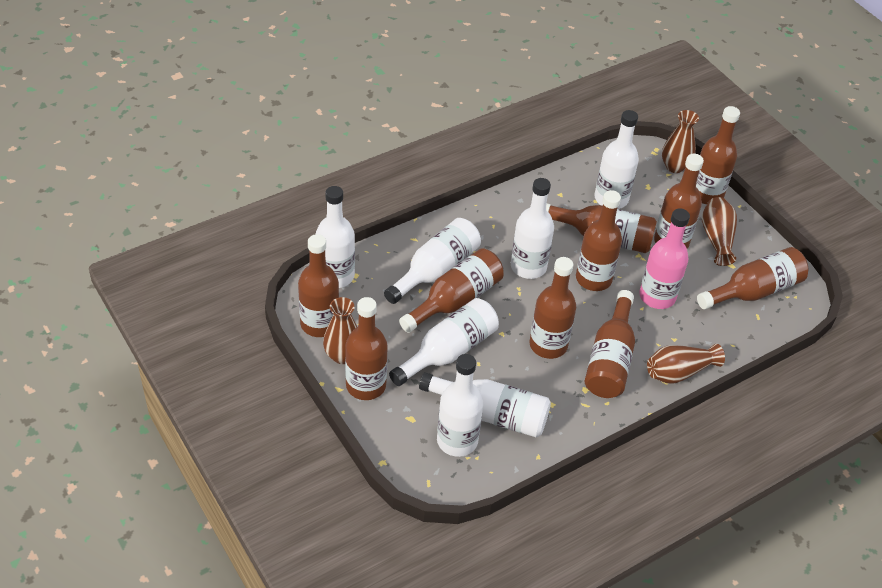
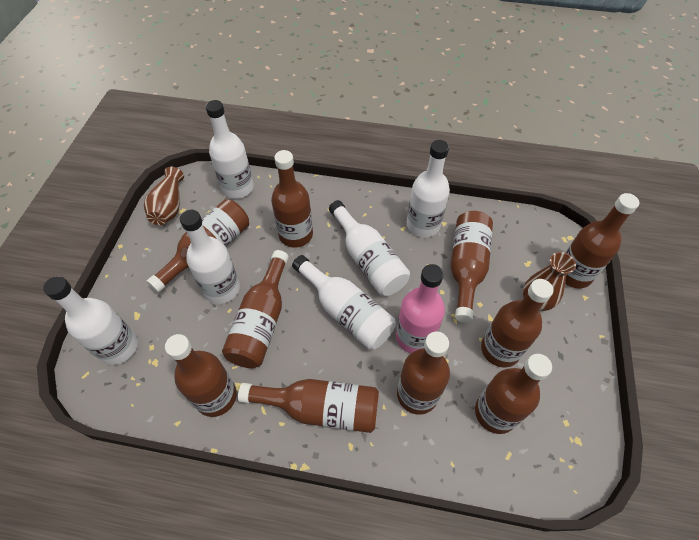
brown vase: [323,297,357,364] [647,344,725,384] [662,110,699,173] [702,197,737,266] = 4 -> [144,167,184,225] [523,252,576,311] = 2
white bottle: [316,186,355,288] [384,218,481,304] [389,298,499,386] [419,372,551,438] [437,354,483,457] [511,178,554,279] [595,110,639,209] = 7 -> [43,276,138,365] [180,210,240,304] [206,100,254,199] [292,255,396,350] [329,200,410,296] [407,140,450,238] = 6

